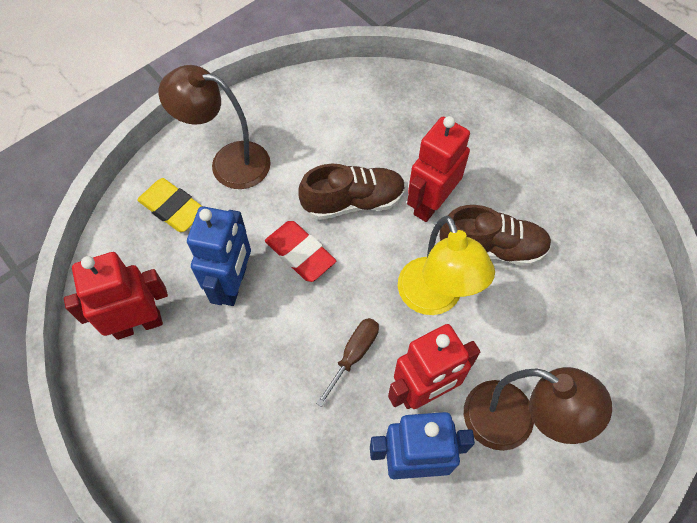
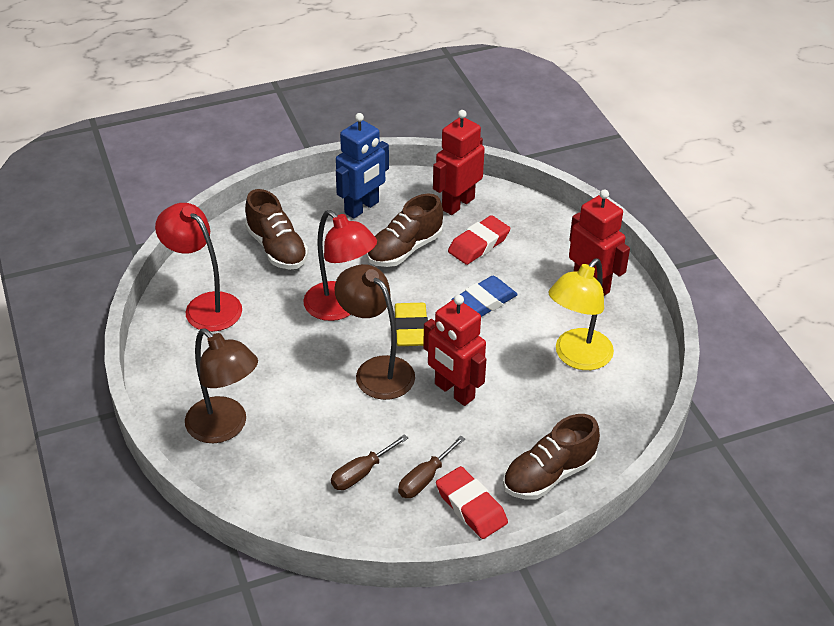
blue eraser: none = 0 -> [451,276,518,317] = 1
blue robot: [187,206,251,306] [370,412,475,479] = 2 -> [336,113,389,219] = 1
brown screwdriver: [316,318,379,407] = 1 -> [331,434,408,490] [398,436,465,498] = 2
brown shoe: [298,164,406,220] [439,205,552,266] = 2 -> [245,189,308,270] [367,194,443,267] [503,414,600,500] = 3
red eraser: [265,221,336,282] = 1 -> [436,466,508,539] [448,215,510,265] = 2
red lamp: none = 0 -> [155,203,242,332] [303,210,377,321] = 2

